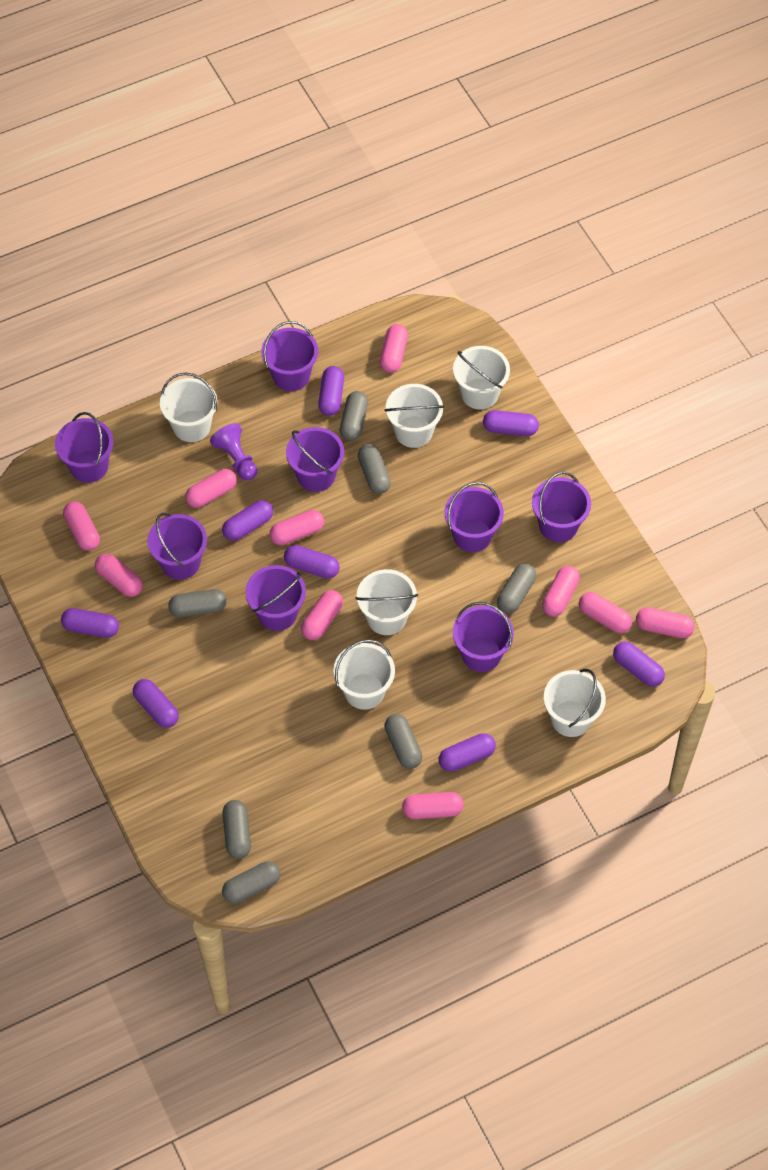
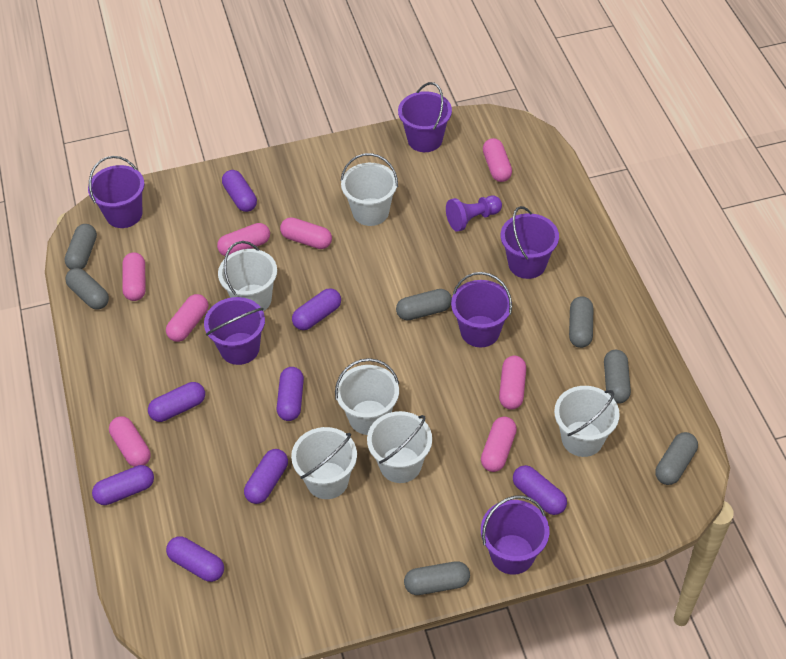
pink capsule: [63,501,100,551] [95,553,143,597] [185,469,237,508] [270,510,324,545] [301,590,343,640] [380,324,408,373] [402,792,464,819] [542,566,580,617] [579,592,632,633] [636,607,695,638] = 10 -> [109,416,150,467] [122,252,146,301] [166,294,208,342] [217,223,270,256] [280,217,332,249] [481,417,517,472] [483,138,512,182] [499,356,526,410] = 8
purple bucket: [55,412,113,483] [147,513,207,580] [245,565,306,631] [261,321,318,391] [286,427,344,492] [445,482,504,552] [453,602,514,672] [532,472,591,542] = 8 -> [88,156,145,228] [204,297,265,365] [398,82,452,152] [451,272,512,347] [481,495,550,575] [501,206,559,279] = 6

